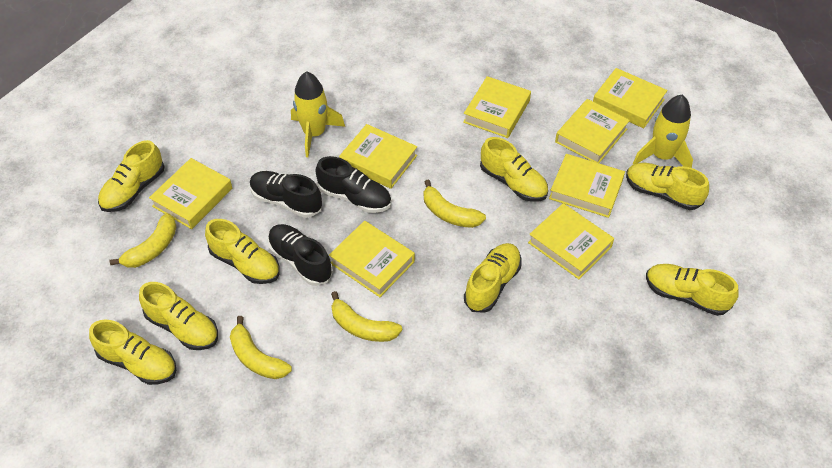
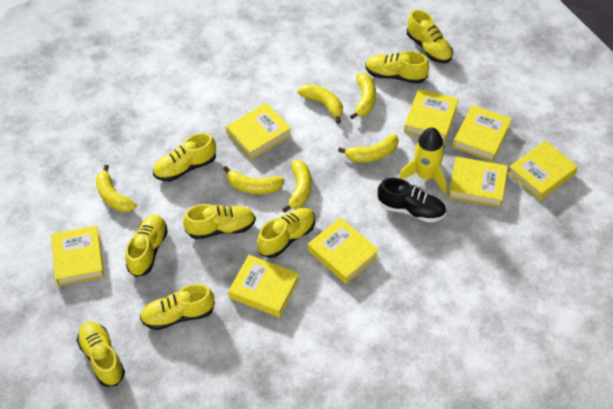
black shoe: [250,171,322,218] [268,224,333,286] [315,156,391,213] = 3 -> [378,178,446,222] = 1
yellow banana: [110,213,177,268] [230,316,292,379] [331,291,402,342] [424,180,486,228] = 4 -> [96,165,137,212] [223,166,285,194] [282,160,312,212] [298,84,343,124] [338,134,399,162] [350,73,376,119] = 6
yellow rocket: [291,71,345,157] [633,95,693,168] = 2 -> [399,127,446,194] = 1

